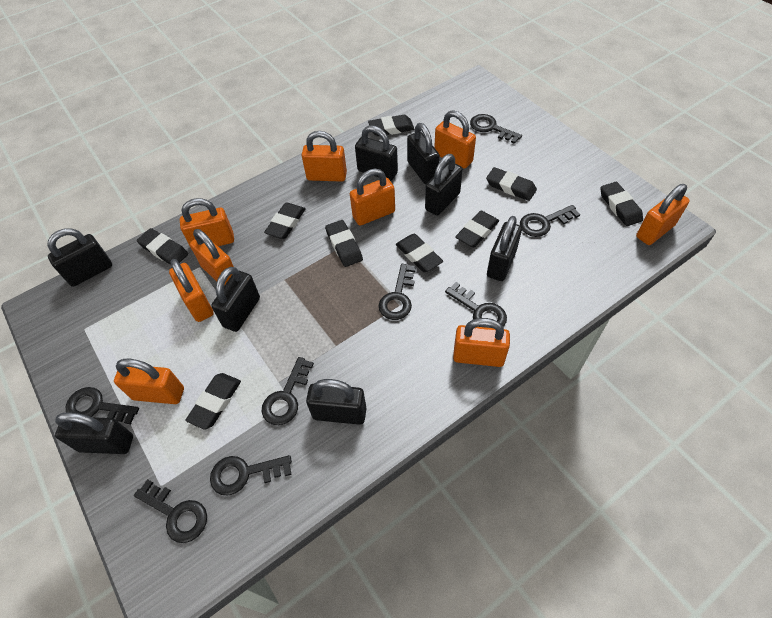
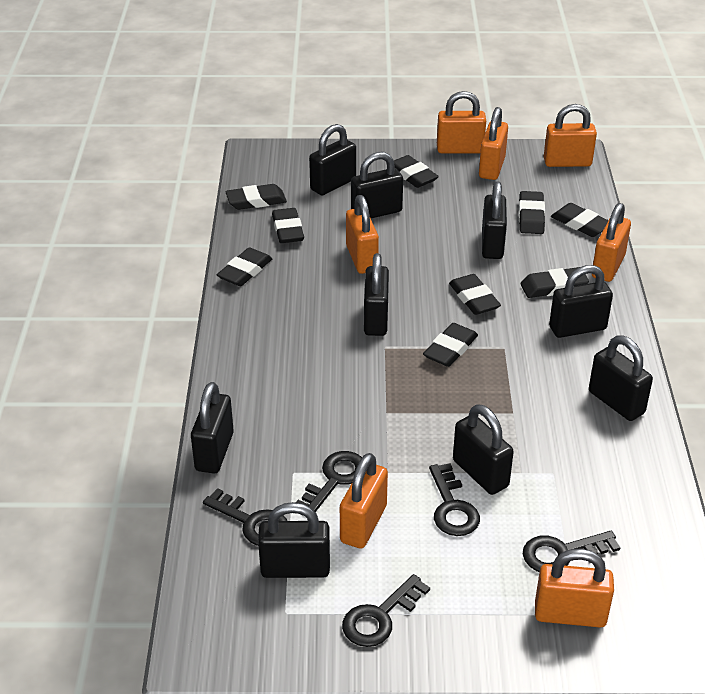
black key: [66,387,139,424] [134,479,207,543] [210,455,292,495] [262,357,314,425] [379,264,416,320] [445,282,507,328] [470,114,522,144] [520,205,580,237] = 8 -> [203,488,287,546] [296,451,362,512] [342,574,430,647] [429,463,480,536] [523,531,621,572] = 5
black padlock: [47,228,112,287] [55,412,133,454] [211,267,260,332] [306,379,367,425] [355,125,398,181] [407,123,440,184] [425,154,463,216] [487,216,522,281] = 8 -> [191,382,234,473] [258,502,330,578] [309,124,356,195] [351,152,403,218] [364,253,389,336] [453,404,514,495] [482,181,507,259] [549,265,613,338] [589,335,653,421] = 9
orange padlock: [114,359,184,404] [169,259,214,322] [180,198,234,248] [190,229,234,286] [302,131,347,182] [350,169,395,226] [434,110,476,169] [453,318,510,367] [636,184,690,245] = 9 -> [340,453,388,549] [346,195,379,274] [437,91,486,153] [479,107,508,180] [535,549,614,628] [544,104,597,167] [592,203,631,282] = 7

